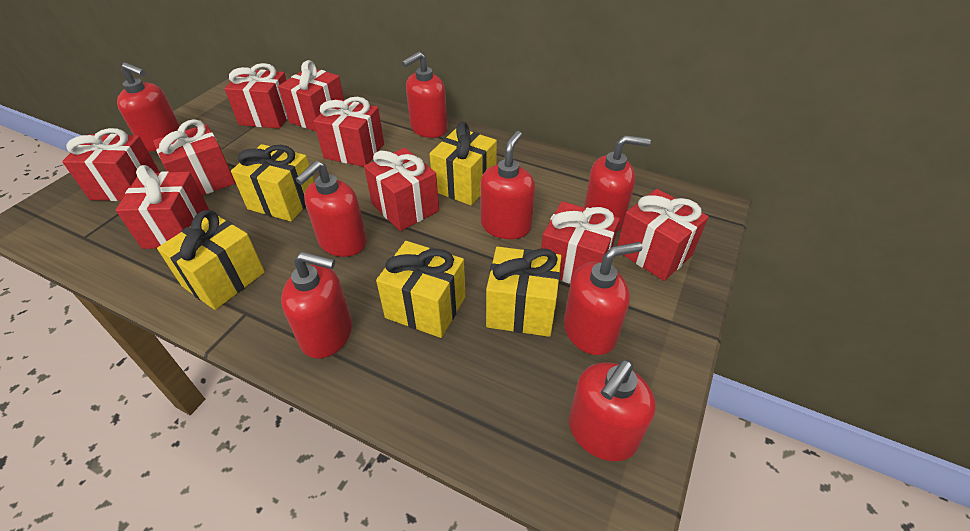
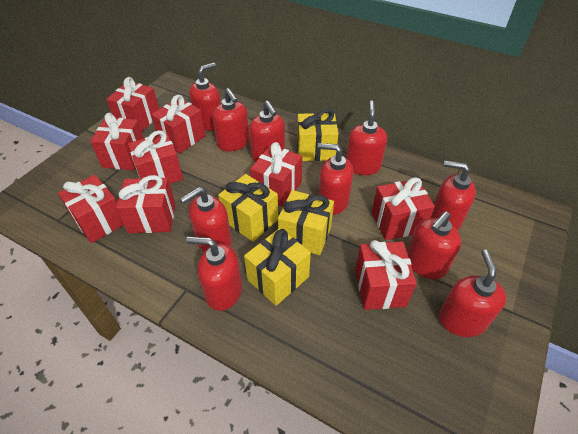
red soap dispenser: [117,62,180,151] [281,252,352,359] [295,161,367,257] [402,52,448,138] [481,131,535,239] [564,242,643,355] [569,360,656,461] [584,135,651,232] = 8 -> [180,187,232,252] [186,237,242,311] [189,63,221,131] [212,88,250,151] [249,101,285,162] [318,143,354,215] [346,101,387,175] [407,211,461,279] [431,161,476,231] [439,250,507,337] = 10
yellow gift: [157,210,265,310] [231,144,314,222] [376,241,465,338] [429,122,497,206] [486,247,562,337] = 5 -> [218,174,278,242] [244,228,311,306] [278,190,334,255] [297,109,338,161] = 4

